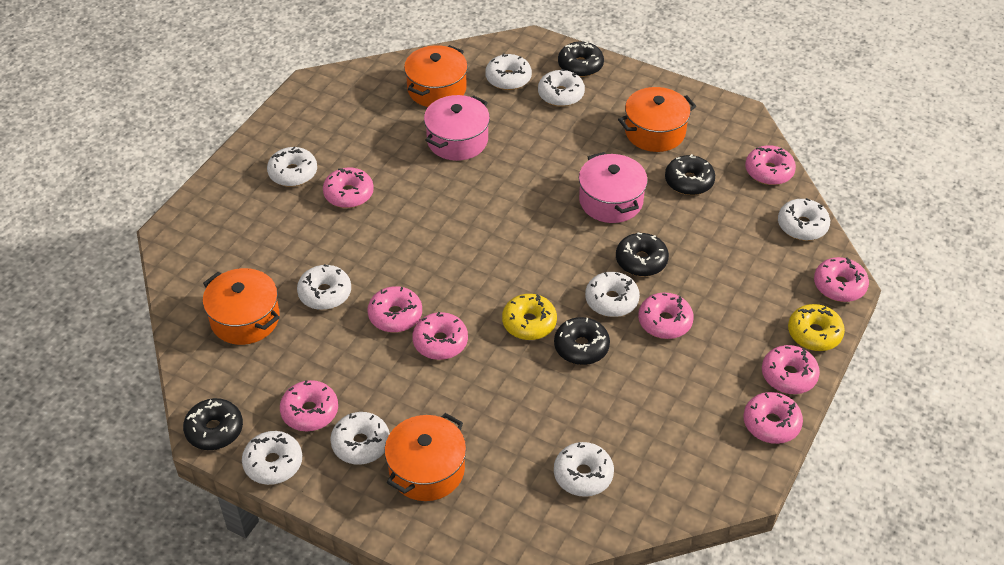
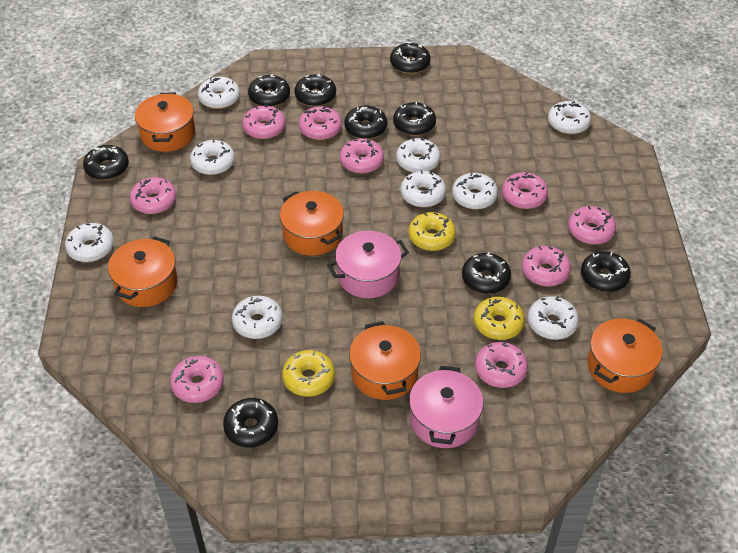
black donut: [183,398,243,450] [554,317,610,365] [558,41,604,77] [616,232,669,276] [665,154,715,195] = 5 -> [83,145,129,180] [223,398,278,447] [248,74,290,107] [294,74,336,107] [344,106,387,139] [390,42,431,74] [393,102,436,136] [462,253,511,294] [581,251,631,292] = 9
orange pot: [203,268,280,345] [384,413,466,501] [404,45,468,107] [618,87,696,152] = 4 -> [108,236,178,307] [135,93,195,152] [280,191,344,256] [349,321,421,400] [587,319,663,393] = 5
yellow donut: [502,294,557,340] [788,304,845,351] = 2 -> [282,350,335,397] [408,212,456,251] [474,297,525,340] = 3

